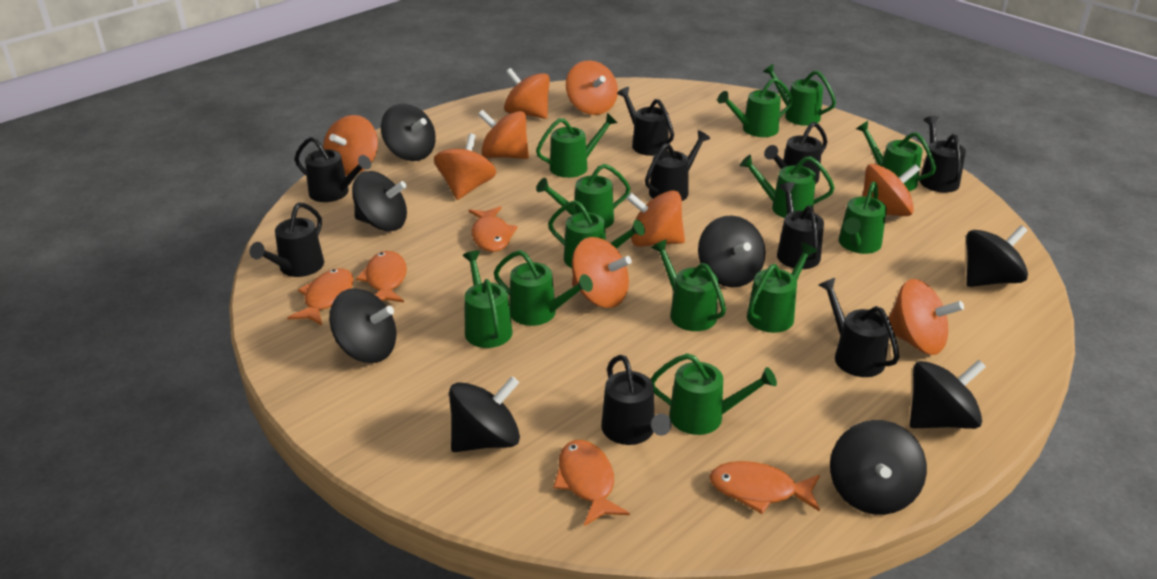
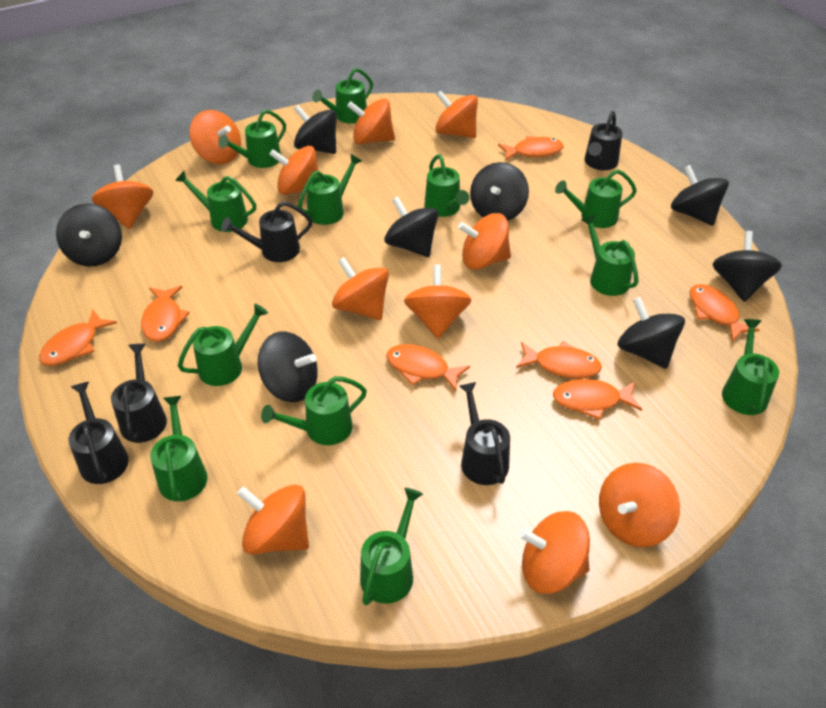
black watering can: [250,203,324,277] [294,137,371,202] [601,355,672,445] [617,87,674,156] [645,131,710,201] [764,122,827,184] [777,182,824,269] [819,278,899,377] [920,116,966,193] = 9 -> [68,382,129,484] [111,344,167,443] [221,201,312,262] [459,382,510,485] [584,111,622,170] = 5
green watering can: [463,251,513,348] [494,250,593,326] [536,113,617,178] [536,164,631,229] [548,200,645,268] [650,353,777,435] [651,240,726,331] [717,78,793,137] [740,155,835,218] [747,243,817,333] [763,64,836,126] [839,182,887,254] [856,121,936,191] = 13 -> [150,396,208,502] [175,171,256,232] [178,304,268,386] [219,110,286,168] [261,376,367,445] [298,154,362,225] [312,68,373,124] [360,488,423,605] [425,155,469,217] [555,169,637,228] [582,215,639,296] [722,319,779,415] = 12
orange fish: [287,268,354,325] [356,251,407,302] [469,206,518,252] [553,440,630,526] [709,461,820,514] = 5 -> [39,309,117,366] [141,286,190,342] [386,344,470,391] [498,136,564,161] [516,341,602,379] [553,379,642,420] [689,284,759,342] = 7
orange spinning top: [323,115,378,175] [434,133,496,200] [478,109,529,159] [504,68,550,119] [566,60,618,115] [572,237,632,308] [626,190,685,247] [862,164,920,216] [889,279,964,355] = 9 -> [92,165,153,229] [189,110,241,164] [237,484,309,555] [269,146,319,195] [332,257,389,320] [347,98,395,144] [404,265,471,339] [435,90,478,138] [458,213,511,270] [519,511,590,594] [599,463,680,547] = 11

